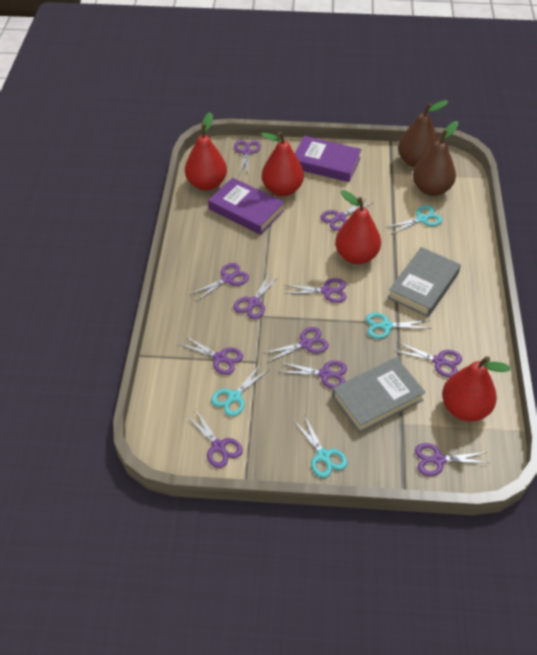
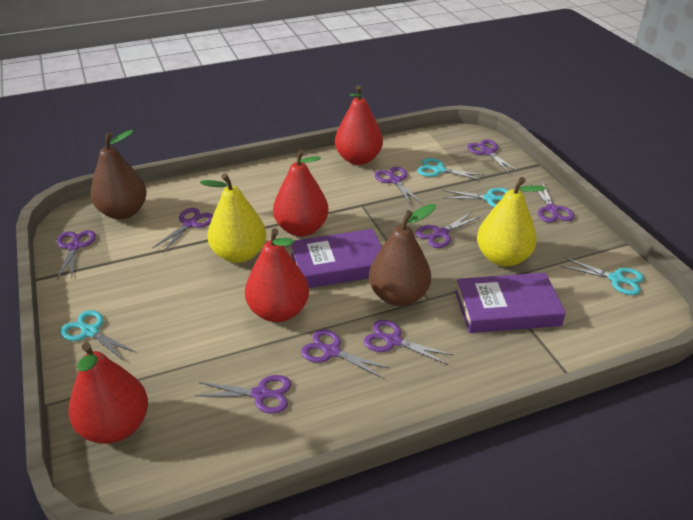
grey book: [332,357,426,433] [388,247,461,317] = 2 -> none = 0
purple scissors: [179,335,243,375] [186,410,243,468] [190,263,249,301] [233,273,279,319] [234,140,261,176] [262,327,329,362] [278,361,347,389] [284,278,346,303] [320,198,373,231] [395,342,462,377] [415,443,488,476] = 11 -> [57,230,96,280] [152,208,213,253] [195,375,292,414] [301,329,389,378] [364,320,453,365] [375,167,421,205] [416,212,481,248] [467,140,518,173] [531,181,574,223] = 9
yellow pear: none = 0 -> [200,173,266,263] [477,177,545,267] = 2

